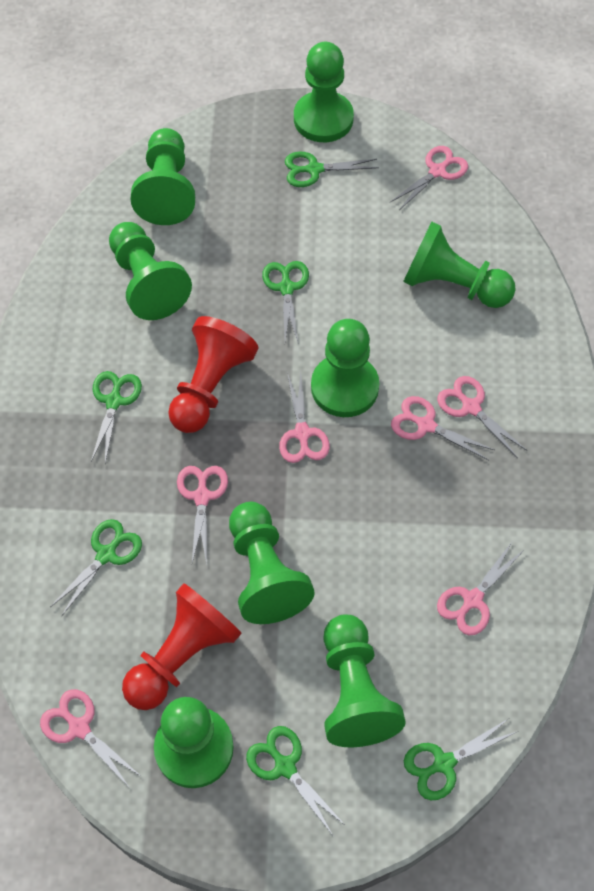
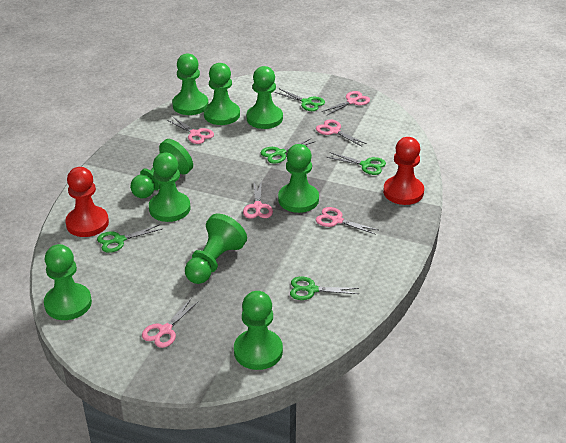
green pawn: [109,222,192,320] [130,128,195,225] [154,697,234,788] [229,502,315,624] [294,42,354,142] [311,319,379,417] [323,614,406,747] [403,222,516,308] = 8 -> [44,244,92,320] [130,139,193,198] [149,153,190,222] [172,53,208,115] [185,214,247,284] [204,63,240,125] [234,291,283,370] [246,66,283,129] [278,144,319,213] = 9
green scissors: [50,519,142,615] [91,371,142,463] [246,726,346,835] [262,261,309,342] [285,152,379,187] [404,718,518,800] = 6 -> [97,224,162,253] [261,139,314,164] [274,89,325,111] [290,277,359,300] [327,152,386,175] = 5
pink scissors: [40,689,142,787] [177,466,228,564] [279,372,330,463] [390,146,468,210] [391,396,494,461] [437,376,527,459] [437,542,525,635] = 7 -> [142,299,199,348] [167,116,214,144] [243,180,273,219] [316,119,367,146] [316,207,378,235] [322,91,370,116] = 6

